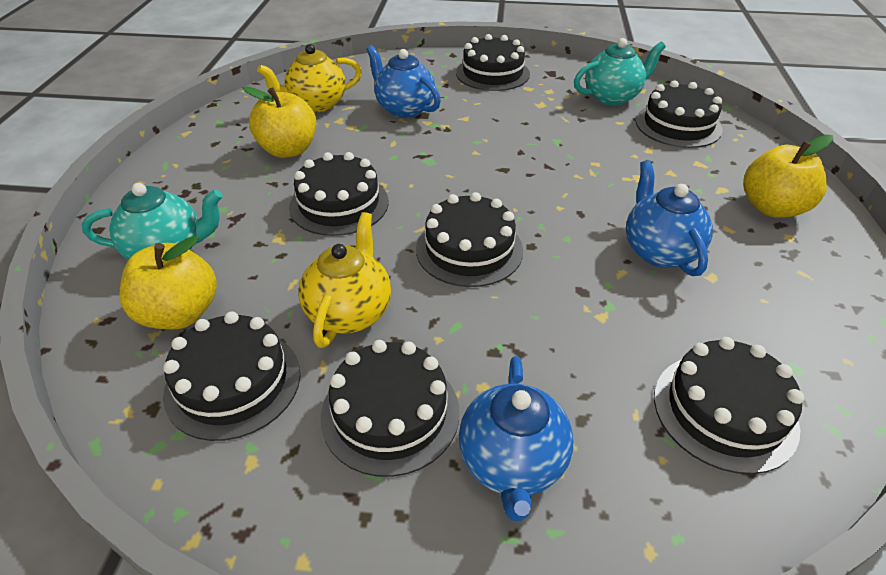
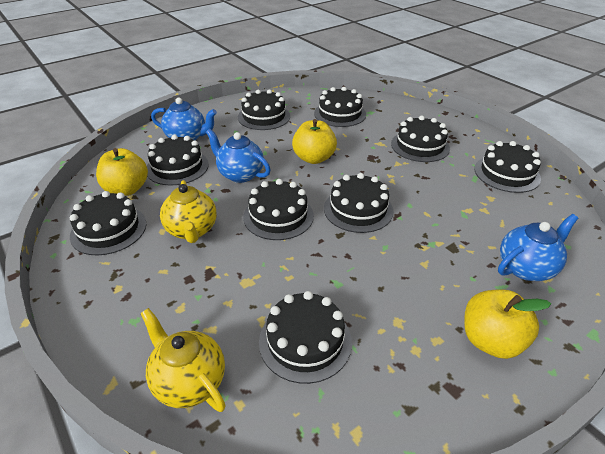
black cake: [163,311,300,441] [289,152,389,236] [321,340,459,477] [416,192,523,287] [456,34,530,91] [636,81,722,148] [654,337,804,474] = 7 -> [70,191,146,255] [147,135,209,185] [238,89,290,130] [243,179,314,240] [259,291,352,384] [314,87,366,127] [324,173,393,233] [391,116,450,162] [475,141,541,193] = 9
turquoise teapot: [82,183,223,260] [574,38,666,106] = 2 -> none = 0

